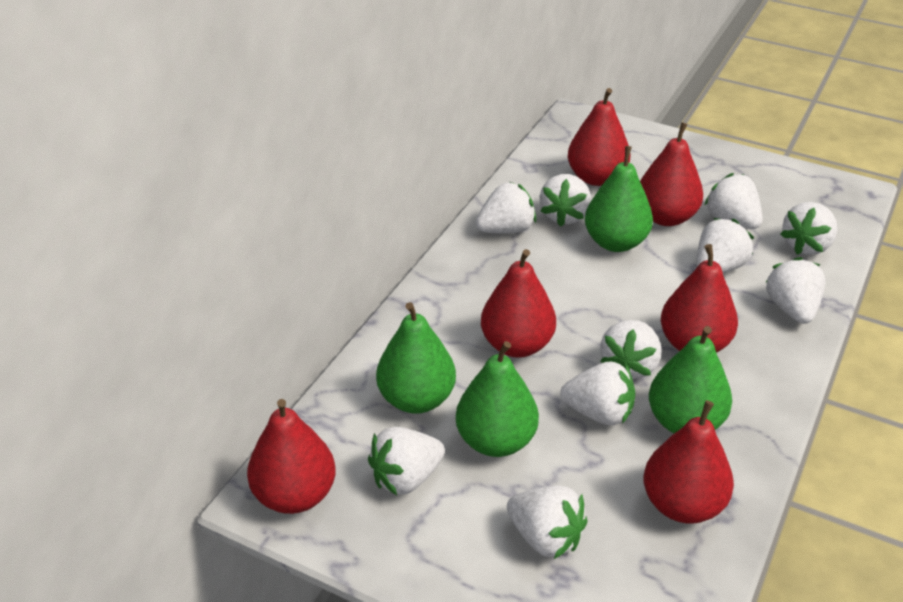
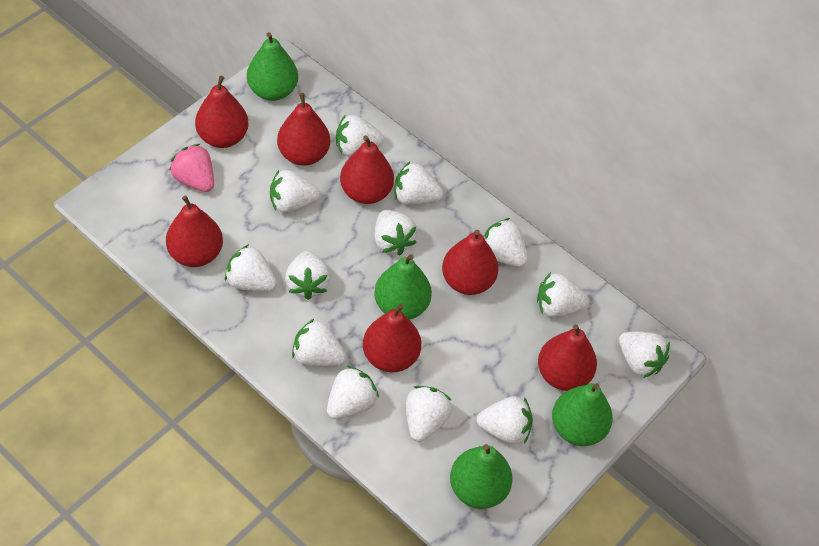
pink strawberry: none = 0 -> [170,144,214,192] = 1
red pear: [247,399,335,514] [481,249,556,358] [568,88,630,186] [640,122,703,226] [644,400,734,524] [661,244,738,353] = 6 -> [166,196,223,267] [195,76,249,148] [277,93,330,166] [340,135,394,204] [363,304,421,372] [442,230,498,295] [538,324,597,391] = 7
white strawberry: [368,427,445,495] [476,182,536,234] [507,485,588,559] [540,174,591,227] [560,362,635,425] [600,320,662,379] [697,218,754,273] [704,173,763,229] [766,257,825,324] [780,202,837,255] = 10 -> [225,244,277,292] [270,170,320,213] [285,251,330,300] [292,318,346,366] [327,366,379,419] [336,115,384,156] [374,210,417,255] [394,162,443,205] [406,386,452,442] [476,396,533,444] [483,218,528,267] [537,272,589,317] [619,331,670,378] = 13

